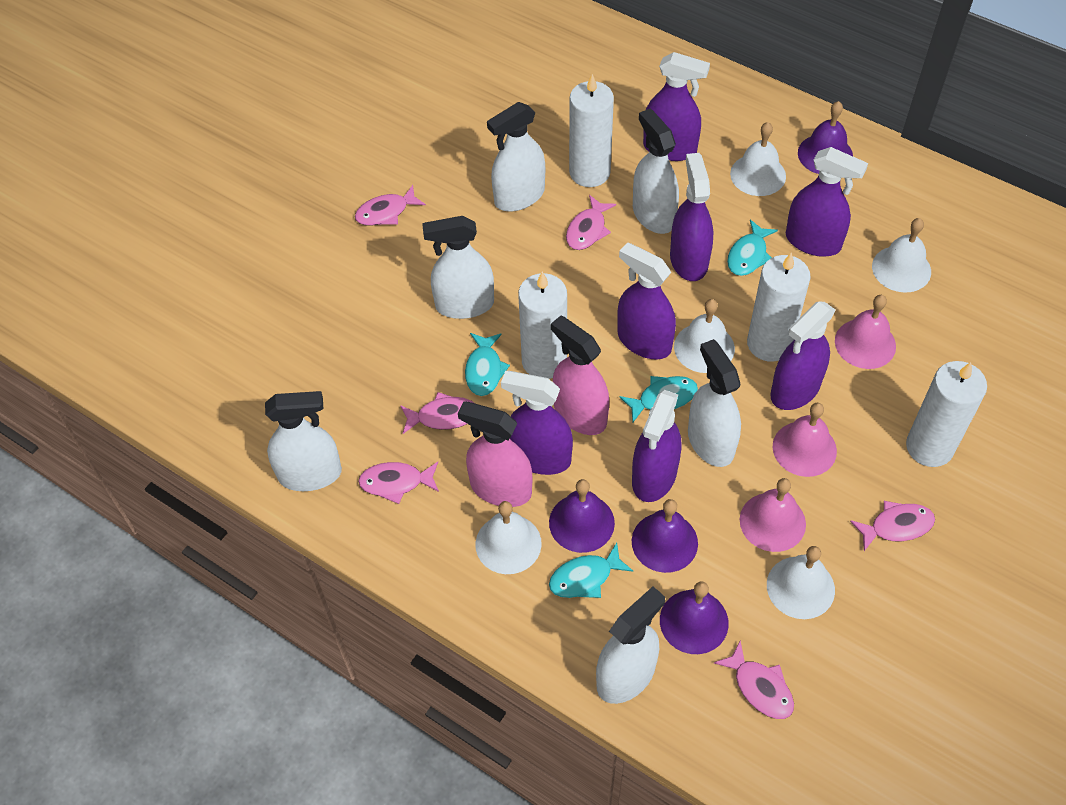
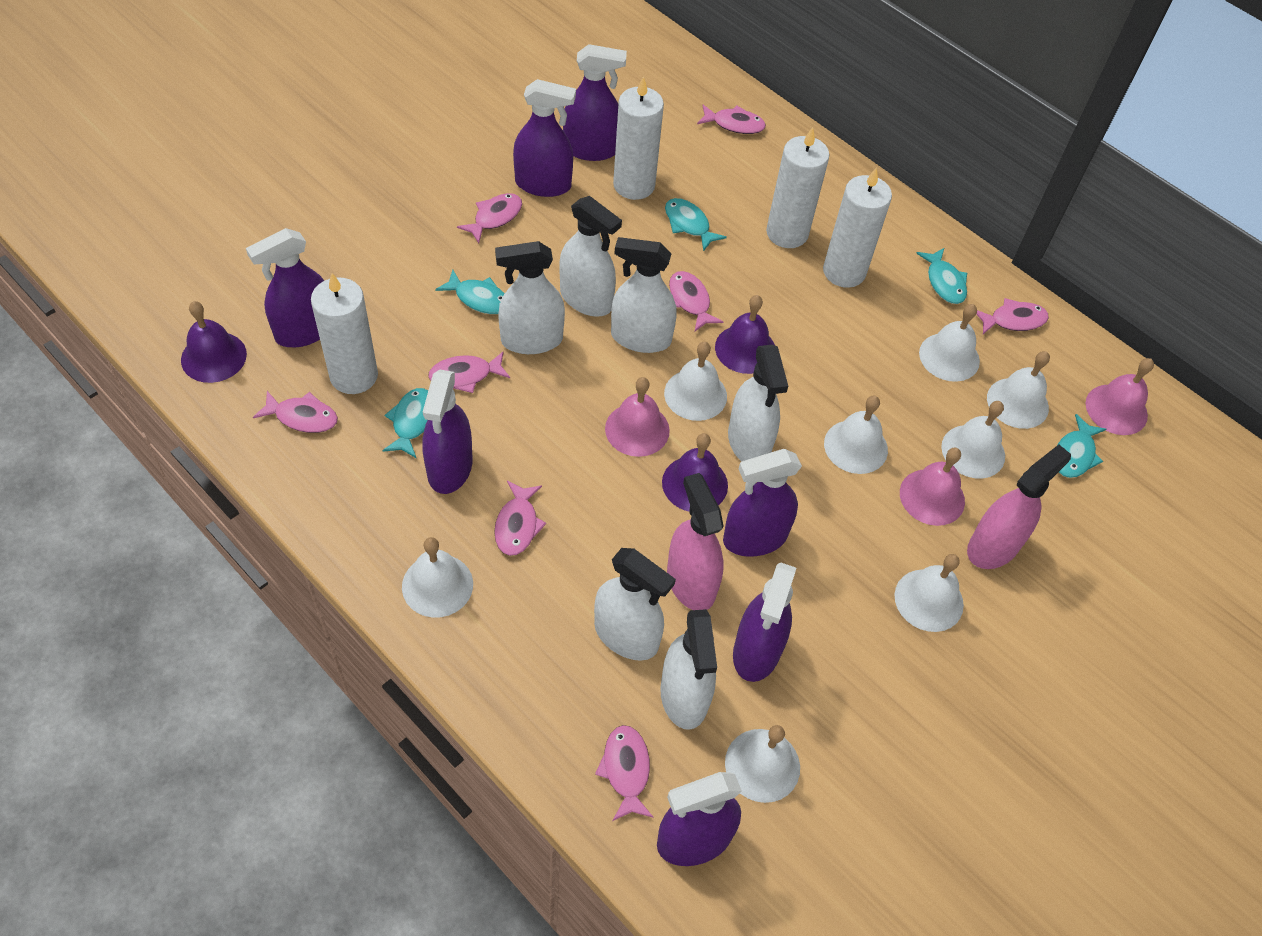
pink fish: [355,185,426,226] [358,462,439,504] [400,392,474,434] [566,195,616,250] [714,641,794,719] [850,501,935,551] = 6 -> [253,391,338,433] [428,351,510,393] [457,193,522,243] [494,481,546,556] [595,725,653,821] [669,271,723,331] [697,105,766,134] [976,298,1049,334] = 8
purple bell: [549,479,615,553] [632,499,698,573] [660,581,729,654] [798,101,853,174] = 4 -> [181,301,247,383] [662,433,728,511] [715,295,775,374] = 3
turquoise fish: [465,333,510,396] [549,543,633,598] [619,376,698,422] [727,220,778,276] = 4 -> [382,388,428,459] [435,269,505,314] [665,198,727,252] [916,248,967,304] [1057,414,1106,478] = 5
white bell: [475,501,542,574] [674,299,735,373] [730,122,786,196] [767,546,835,619] [872,218,931,293] = 5 -> [402,537,473,617] [664,342,727,421] [725,725,800,803] [824,396,888,474] [895,554,964,632] [919,304,980,382] [941,401,1005,479] [987,351,1050,429] = 8

